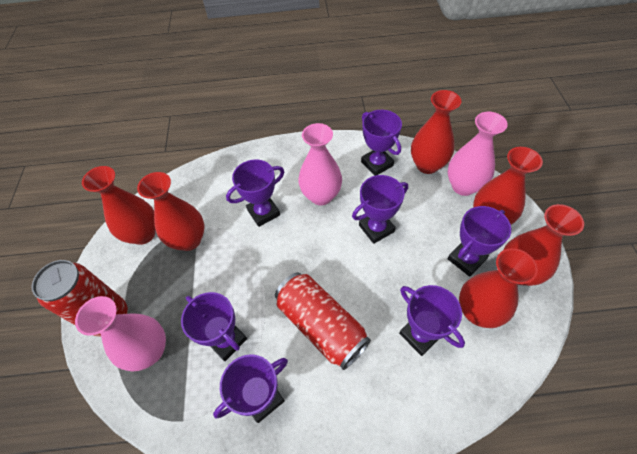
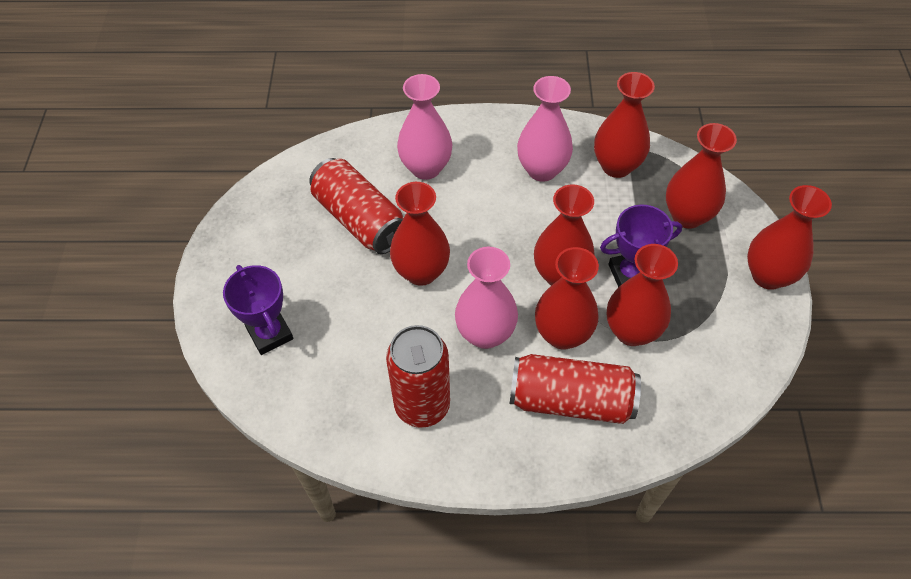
purple trophy: [181,292,247,361] [213,354,288,423] [226,160,284,227] [352,175,408,244] [361,110,402,176] [399,285,465,356] [448,206,511,277] = 7 -> [223,265,293,355] [600,205,682,287] = 2
red can: [32,260,128,336] [275,272,371,370] = 2 -> [309,158,403,254] [386,325,450,428] [510,354,641,424] = 3
red vase: [82,166,156,245] [137,172,205,251] [411,90,462,174] [459,248,538,328] [473,147,543,225] [504,204,584,286] = 6 -> [390,182,450,286] [534,184,595,286] [535,247,599,350] [594,72,655,178] [607,244,678,346] [666,123,737,229] [747,185,832,290] = 7

